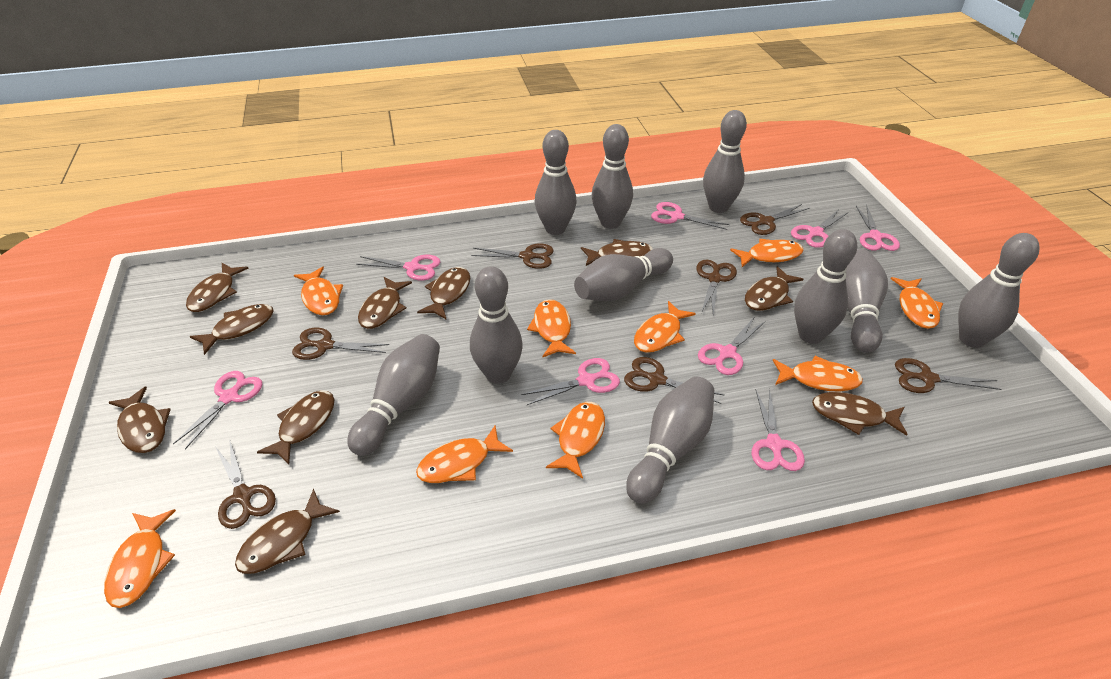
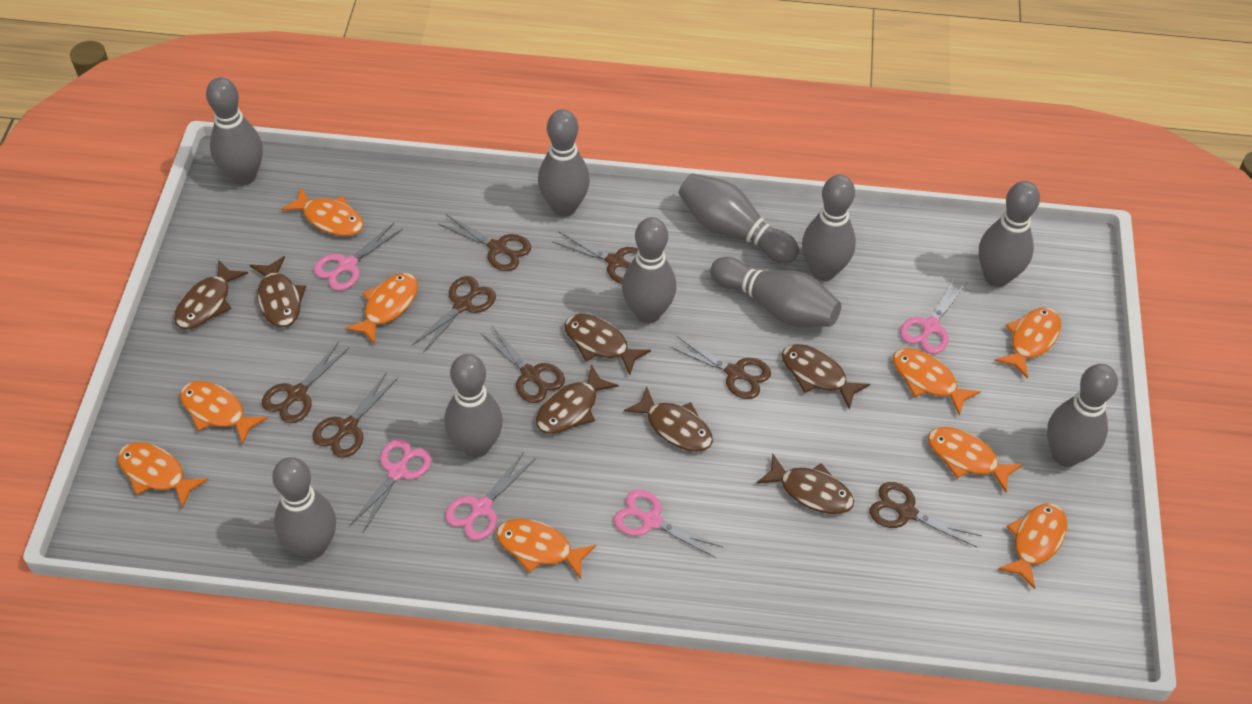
brown fish: [108,387,171,453] [186,263,249,312] [190,304,274,355] [235,489,340,574] [257,390,334,465] [358,277,412,329] [417,267,470,319] [581,239,653,266] [745,266,803,311] [812,392,908,436] = 10 -> [174,259,248,329] [250,256,306,327] [536,364,618,434] [564,314,651,375] [624,386,713,452] [756,454,854,514] [782,344,870,410] = 7
brown scissors: [215,439,276,529] [292,328,389,360] [471,244,554,269] [624,357,725,404] [696,260,737,315] [740,204,810,235] [895,358,1002,393] = 7 -> [262,342,350,423] [312,372,398,458] [412,276,496,353] [438,215,531,271] [481,326,565,403] [552,231,638,284] [670,336,771,399] [870,482,981,547] = 8
pink scissors: [173,371,262,449] [356,255,440,281] [522,358,620,405] [651,202,730,230] [698,318,766,375] [752,389,805,471] [791,209,849,248] [856,205,900,251] = 8 -> [314,223,403,291] [350,439,432,532] [445,452,535,540] [614,490,724,559] [900,277,967,354] = 5

